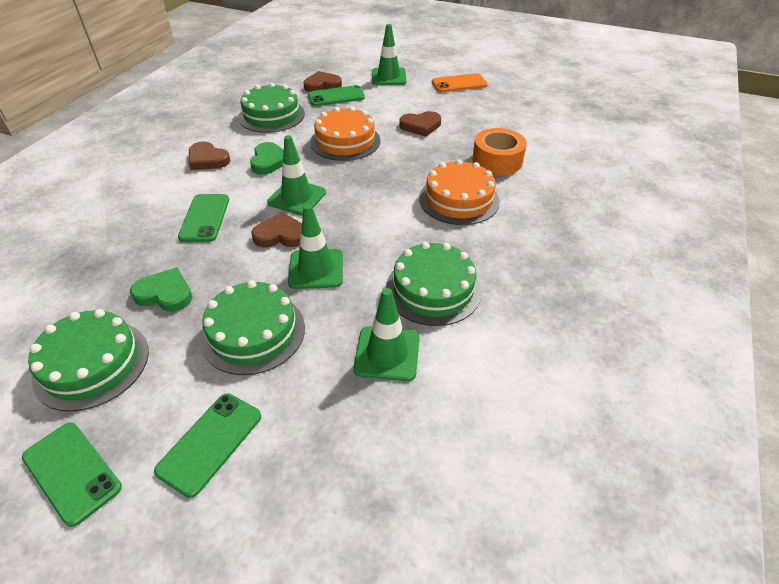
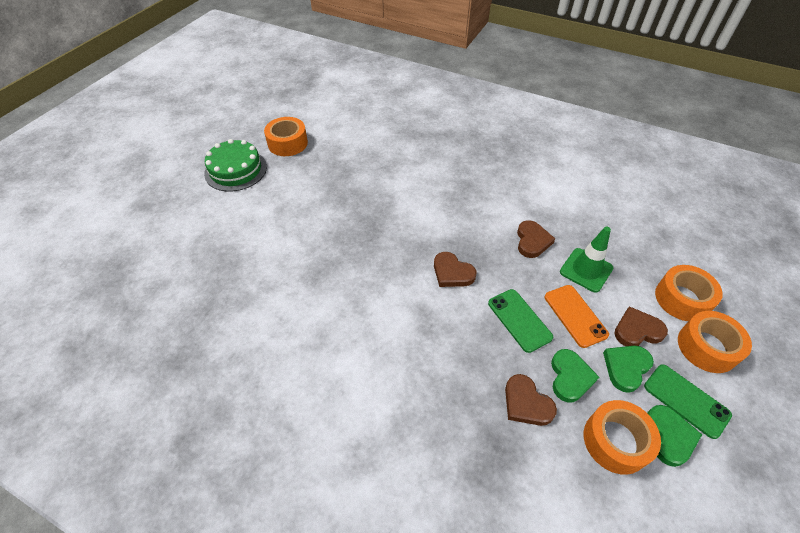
green cake: [28,309,149,412] [200,280,305,375] [238,83,305,133] [386,242,482,326] = 4 -> [204,139,267,191] = 1
green heart: [130,268,192,312] [250,142,284,175] = 2 -> [551,349,599,403] [603,346,654,393] [647,405,702,467] = 3
green phone: [22,422,122,527] [154,393,261,498] [178,194,229,242] [308,85,365,106] = 4 -> [488,289,553,353] [644,364,732,439] = 2
green traffic cone: [267,135,326,215] [288,204,343,289] [354,288,420,381] [372,24,406,85] = 4 -> [560,227,613,293] = 1
orange cake: [310,107,380,161] [419,159,500,225] = 2 -> none = 0
orange tape: [472,128,527,175] = 1 -> [264,117,308,156] [584,400,661,475] [655,265,723,321] [678,311,752,373] = 4

